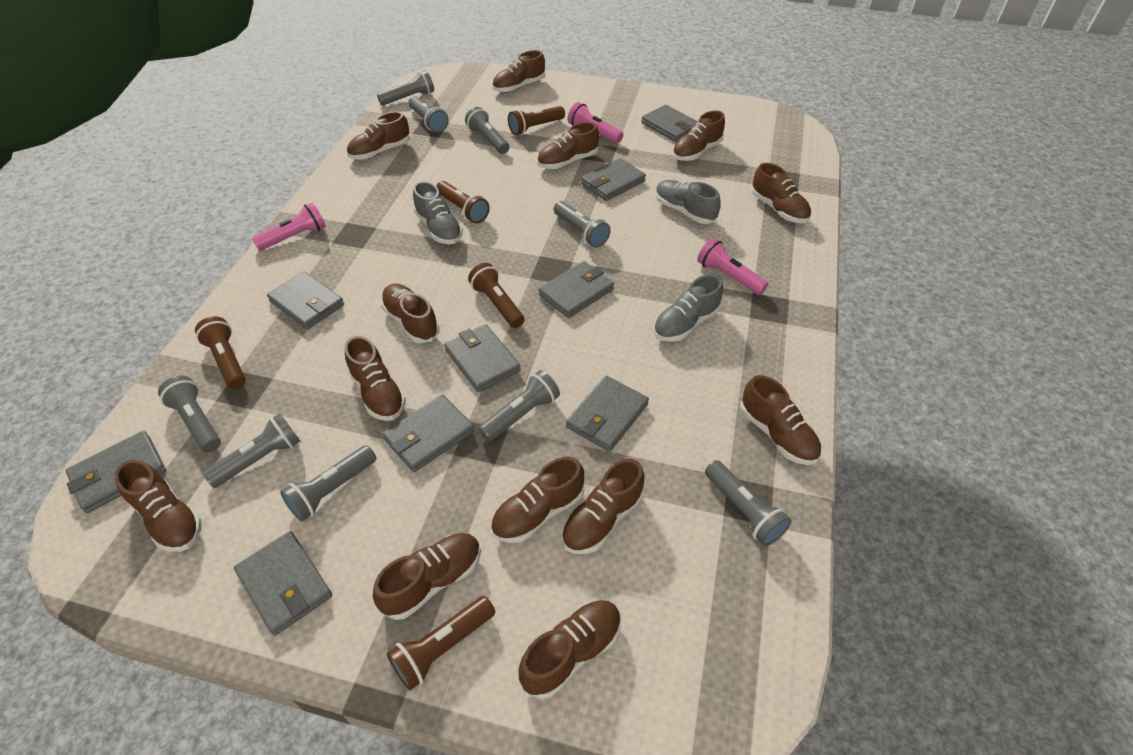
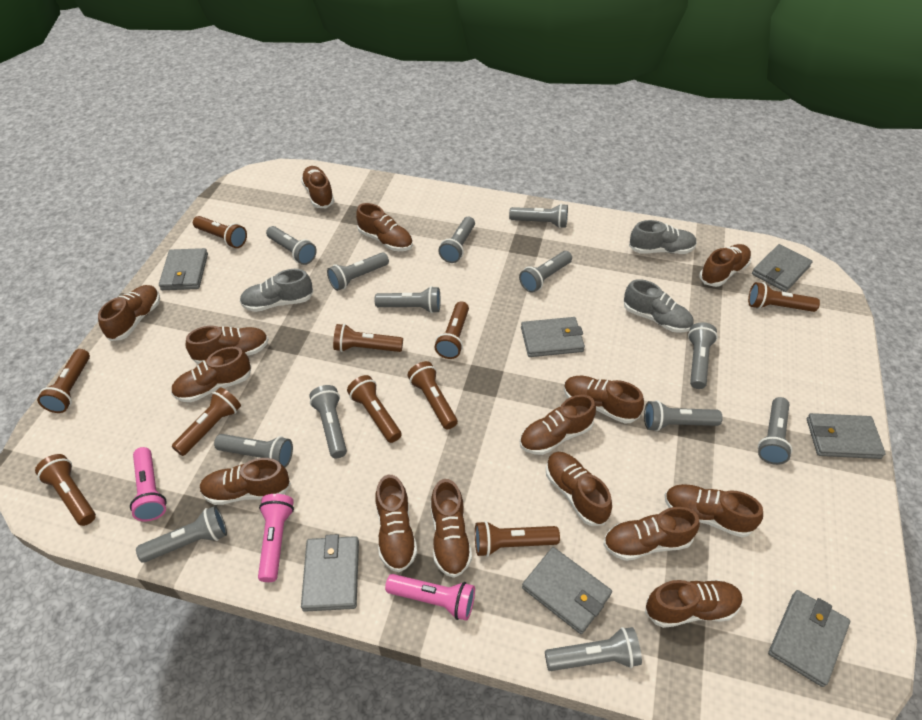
brown flashlight: [195,316,246,389] [387,596,495,691] [436,181,490,224] [468,263,525,328] [508,106,565,135] = 5 -> [35,454,96,526] [37,349,90,413] [172,387,241,456] [193,216,247,248] [333,324,403,352] [347,375,402,443] [407,361,458,430] [435,301,469,359] [475,521,560,557] [748,282,820,312] = 10
brown shoe: [114,460,202,552] [345,336,406,421] [347,111,410,160] [373,533,481,620] [381,284,440,343] [491,457,584,543] [492,50,545,93] [518,600,621,699] [537,122,599,169] [562,459,645,554] [672,111,725,161] [740,375,821,465] [751,163,811,223] = 13 -> [98,285,160,341] [171,347,251,402] [186,326,269,364] [199,458,291,505] [301,166,334,208] [356,203,413,251] [376,475,417,572] [431,479,472,578] [520,395,596,455] [546,452,612,526] [564,376,644,424] [603,507,700,561] [645,580,743,628] [665,484,763,537] [700,244,751,287] = 15
grey flashlight: [158,375,221,453] [203,413,300,488] [280,445,376,521] [377,70,434,106] [408,96,449,133] [465,107,510,154] [479,370,560,441] [554,201,611,248] [705,460,792,546] = 9 -> [136,506,227,563] [214,434,293,468] [266,226,317,265] [309,385,347,459] [327,252,389,291] [375,286,441,313] [438,217,475,263] [509,204,568,228] [519,251,572,293] [545,627,642,671] [644,400,723,431] [688,322,718,389] [758,397,792,465] = 13
grey wallet: [66,431,166,513] [234,531,332,636] [267,272,344,330] [382,395,474,472] [444,324,521,392] [539,261,614,318] [566,376,649,452] [581,158,646,201] [641,105,698,142] = 9 -> [159,248,208,290] [301,534,359,612] [521,317,585,357] [522,547,612,634] [752,244,813,292] [768,590,850,687] [807,413,886,459] = 7

